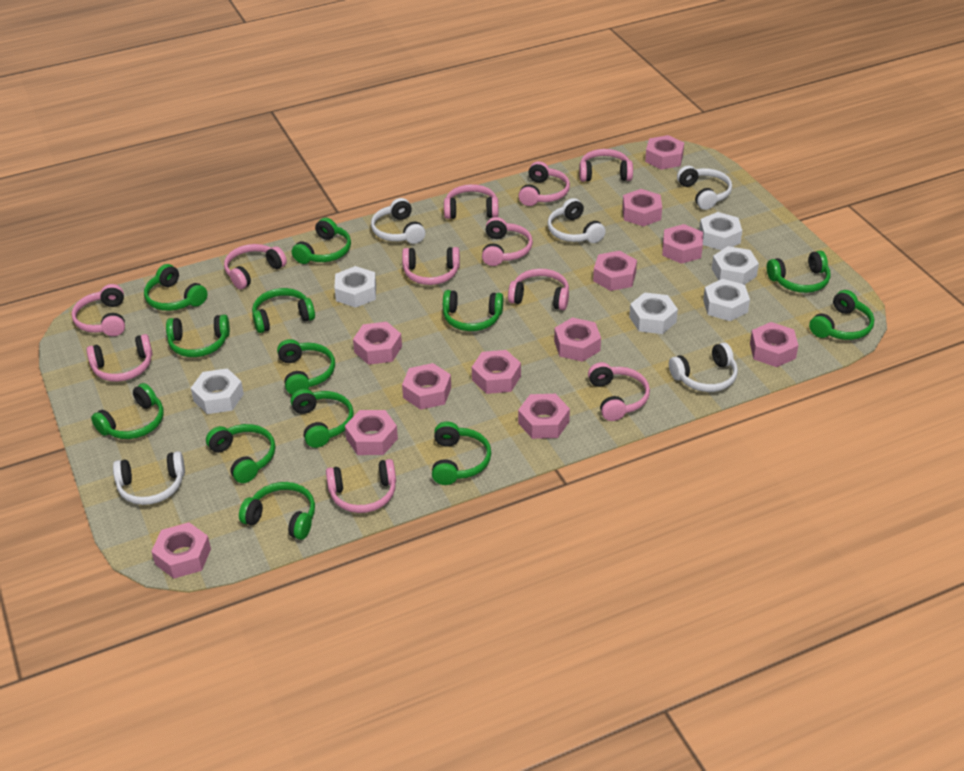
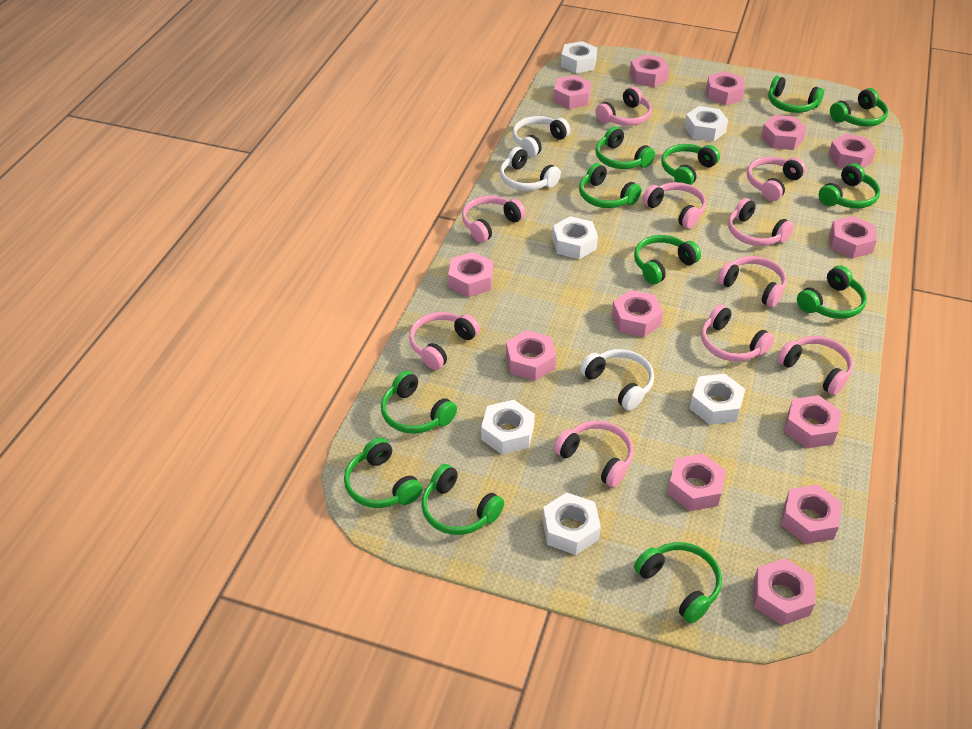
green headphones: [91,383,164,439] [144,264,207,311] [166,315,230,357] [206,424,275,483] [239,482,315,540] [252,288,315,333] [277,339,335,395] [291,389,354,448] [292,218,351,264] [432,421,491,485] [443,290,503,331] [767,251,831,293] [809,290,874,340] = 13 -> [344,437,422,508] [381,371,457,434] [421,464,504,535] [579,163,641,208] [596,127,655,169] [634,235,701,284] [634,542,722,623] [661,144,720,185] [768,76,824,113] [797,266,867,319] [819,163,880,208] [830,88,888,126] = 12
pink headphones: [72,284,125,336] [86,334,153,382] [224,244,287,289] [326,459,396,513] [402,247,460,285] [444,184,498,219] [482,217,533,266] [508,269,569,310] [518,161,570,206] [579,149,633,182] [588,362,650,421] = 11 -> [409,312,480,370] [462,196,525,243] [554,421,634,488] [595,87,652,126] [643,182,706,229] [701,304,774,362] [718,256,787,307] [728,198,794,246] [747,157,806,201] [777,336,853,395] = 10
pink nut: [151,522,211,579] [345,410,398,455] [353,322,402,365] [402,363,451,410] [472,350,521,394] [518,394,570,439] [554,317,601,362] [593,251,637,291] [622,189,662,226] [645,135,684,170] [662,224,703,264] [750,322,798,367] = 12 -> [448,252,493,297] [506,330,556,381] [553,75,591,109] [612,290,663,337] [629,54,669,87] [667,454,726,511] [706,71,745,105] [753,558,815,625] [761,115,807,150] [781,485,842,544] [784,395,842,448] [829,133,876,168] [829,216,877,259] = 13
white headphones: [113,451,185,505] [371,198,426,244] [547,198,606,243] [669,342,738,392] [677,165,732,210] = 5 -> [500,147,561,191] [513,116,570,157] [580,349,654,410] = 3

